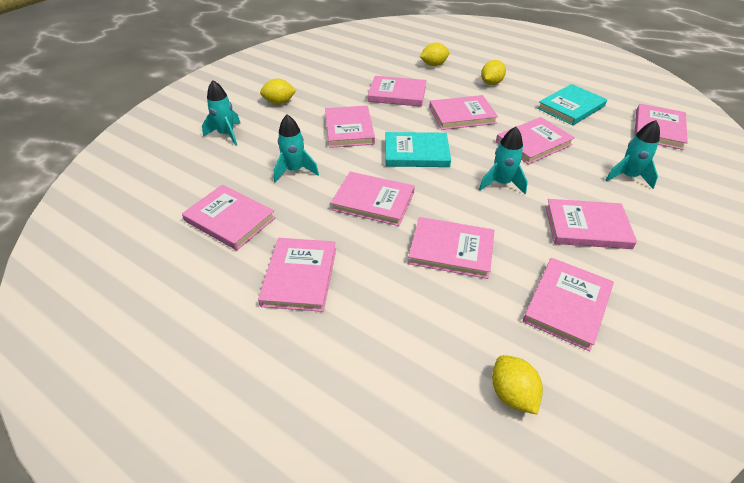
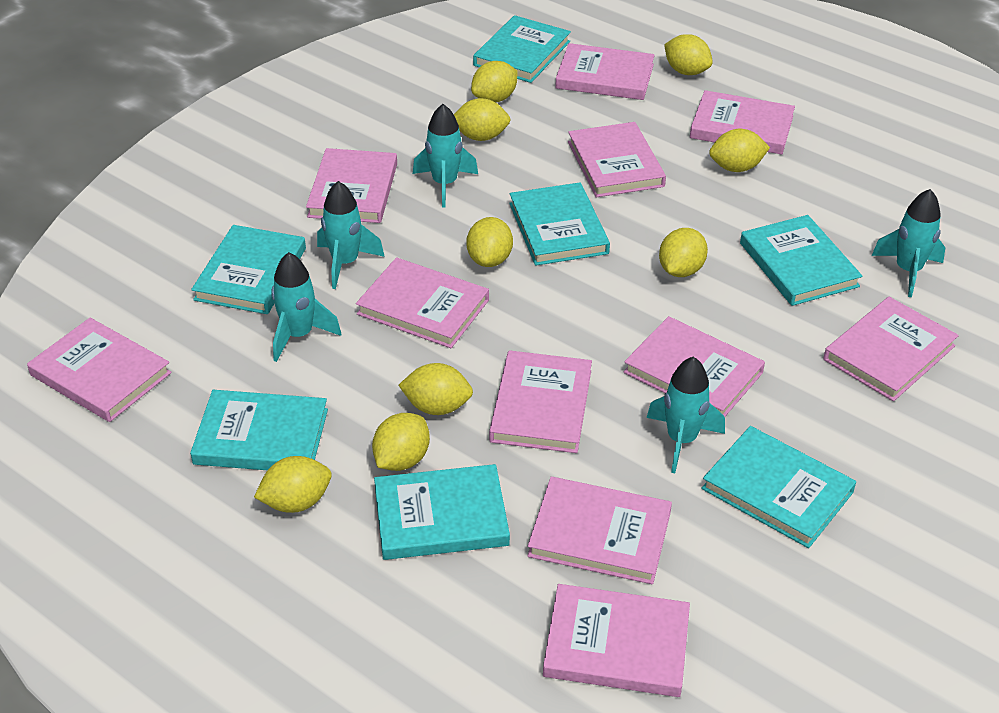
turquoise book: [385,132,451,167] [537,84,607,126] = 2 -> [190,390,328,470] [191,225,306,314] [374,464,510,560] [473,15,571,83] [509,182,610,266] [701,426,856,548] [740,215,862,306] = 7
turquoise rocket: [202,80,241,146] [274,114,319,182] [479,127,528,194] [605,120,660,189] = 4 -> [272,252,341,362] [317,181,385,289] [413,104,478,208] [646,357,725,473] [872,189,945,297] = 5
yellow lemon: [260,79,296,105] [420,42,449,66] [481,60,506,85] [492,355,543,414] = 4 -> [254,456,332,513] [372,413,430,471] [398,363,473,415] [454,98,511,141] [466,217,513,267] [471,61,518,103] [659,228,708,277] [664,34,713,75] [709,129,770,172] = 9

